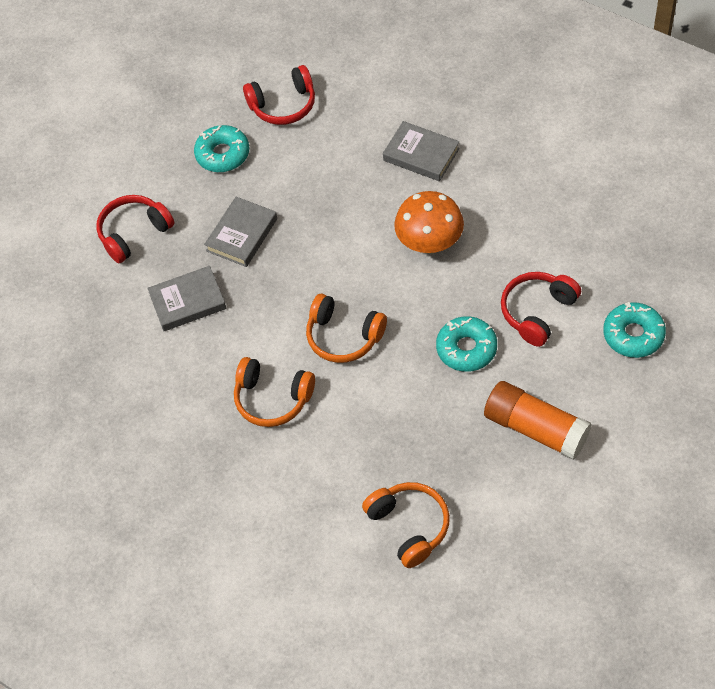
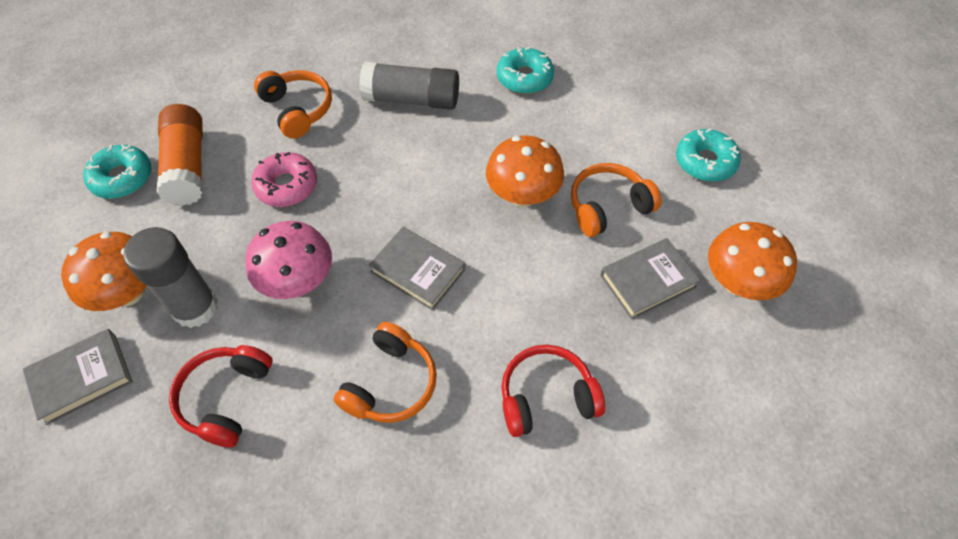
grey glue stick: none = 0 -> [123,227,218,328] [359,62,459,110] = 2
orange mushroom: [394,191,464,254] = 1 -> [61,232,147,311] [486,135,564,207] [708,222,797,300] = 3
pink donut: none = 0 -> [251,152,317,207] = 1
pink mushroom: none = 0 -> [245,221,332,299] = 1
red headphones: [96,195,174,263] [243,65,315,125] [501,272,581,347] = 3 -> [169,345,273,448] [501,345,605,437] = 2

